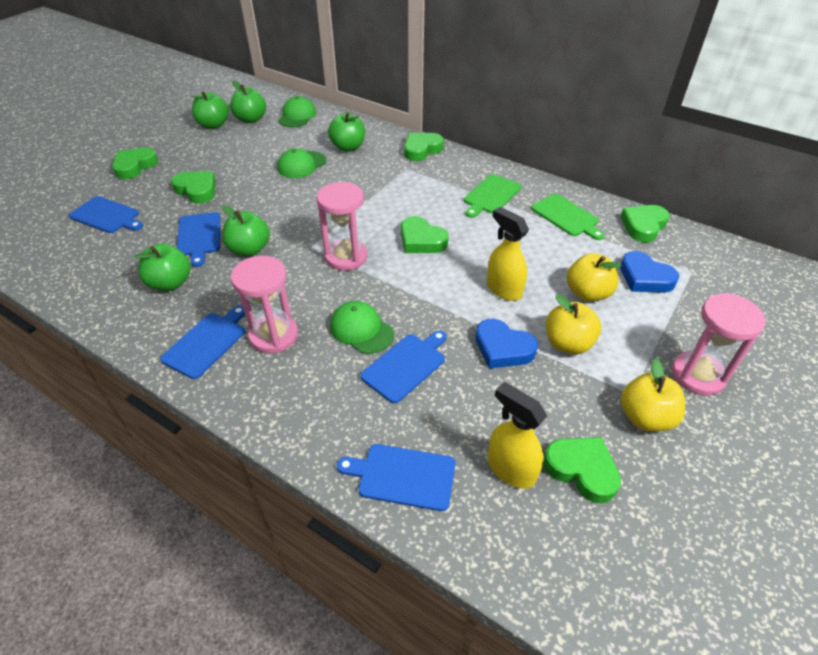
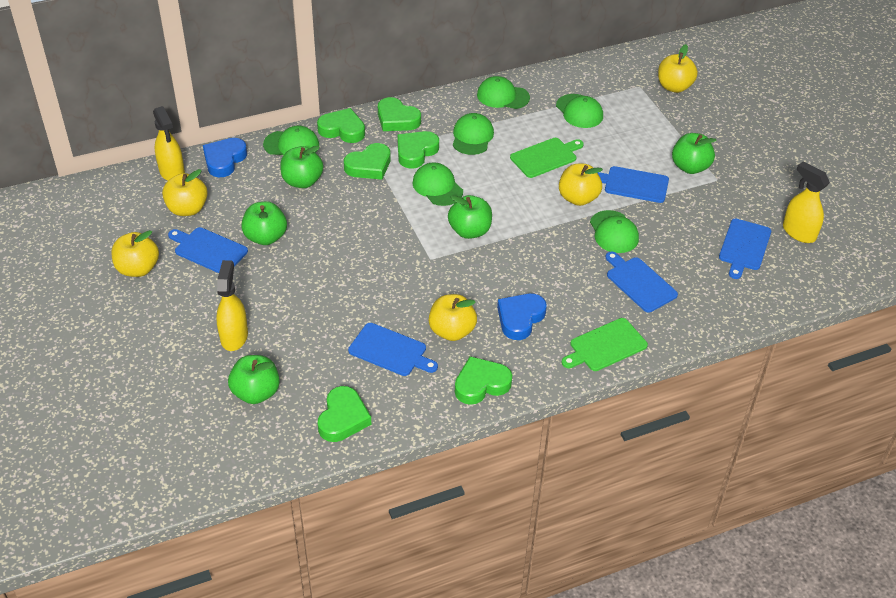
green cap: [277,148,326,178] [278,96,316,127] [330,301,394,354] = 3 -> [263,126,319,155] [413,162,463,206] [453,113,494,155] [477,76,530,109] [556,94,603,128] [590,210,639,253] = 6
pink hourglass: [231,256,298,353] [316,182,367,271] [672,293,766,396] = 3 -> none = 0
yellow apple: [546,294,601,354] [567,253,622,302] [621,358,685,431] = 3 -> [111,230,159,277] [162,169,208,216] [429,294,477,341] [559,164,603,206] [658,44,698,93] = 5
yellow spray bottle: [487,207,529,301] [488,382,547,489] = 2 -> [153,106,185,181] [216,260,248,351] [783,161,830,243] = 3

